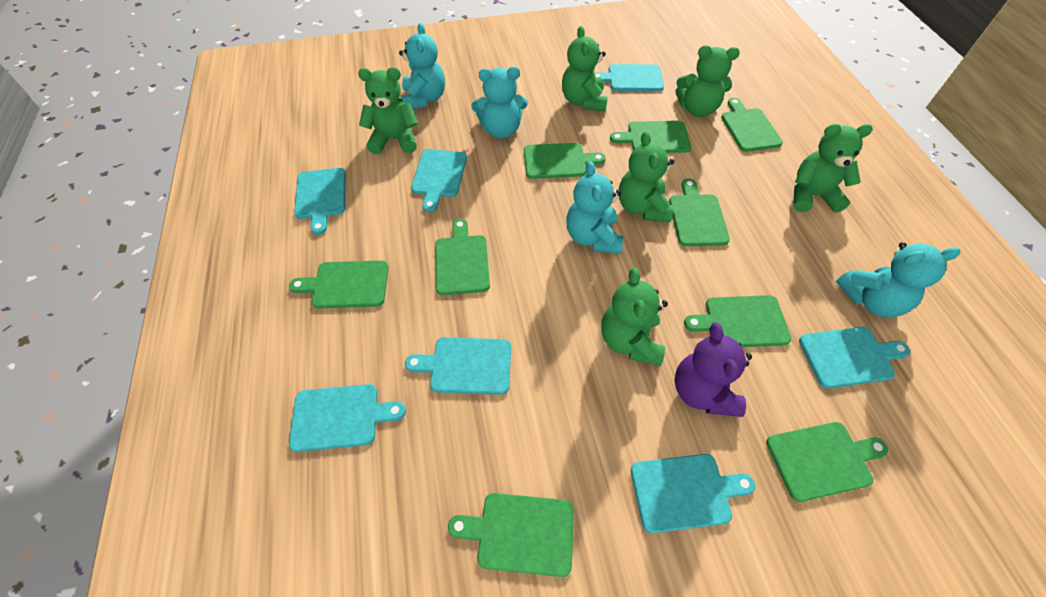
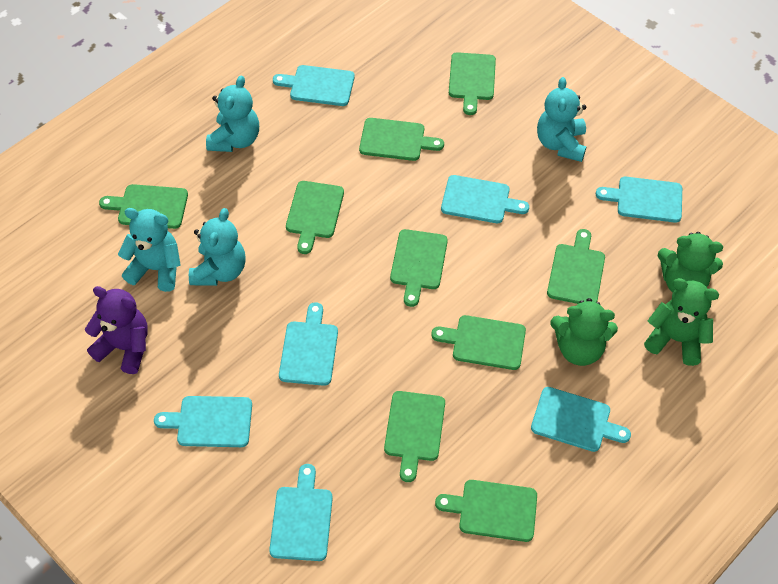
green teddy bear: [358,67,418,155] [562,26,608,111] [601,267,668,366] [619,131,674,222] [675,45,740,117] [794,124,873,213] = 6 -> [550,298,618,366] [644,278,719,366] [658,232,723,292] = 3

